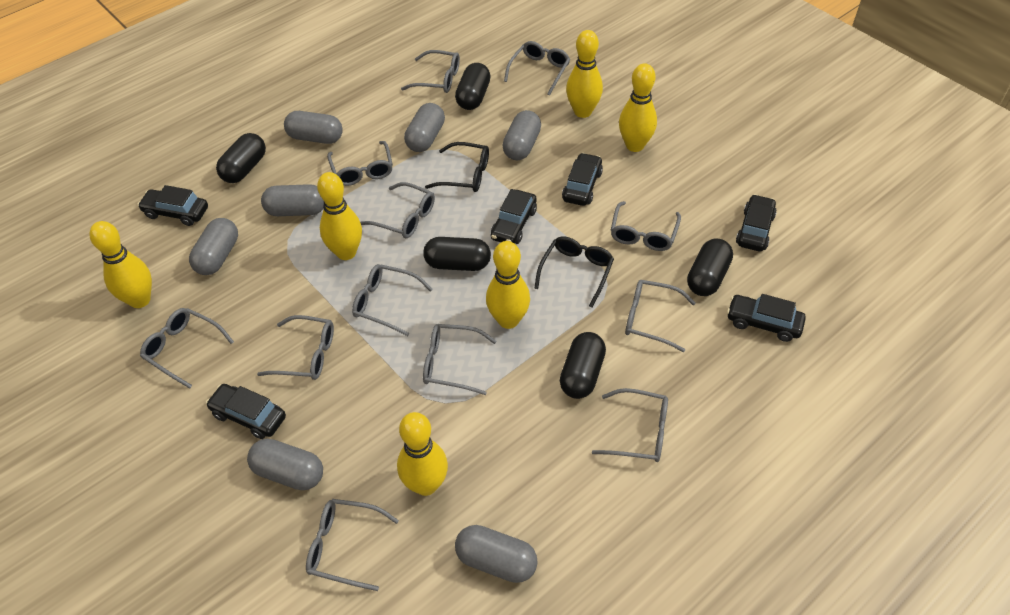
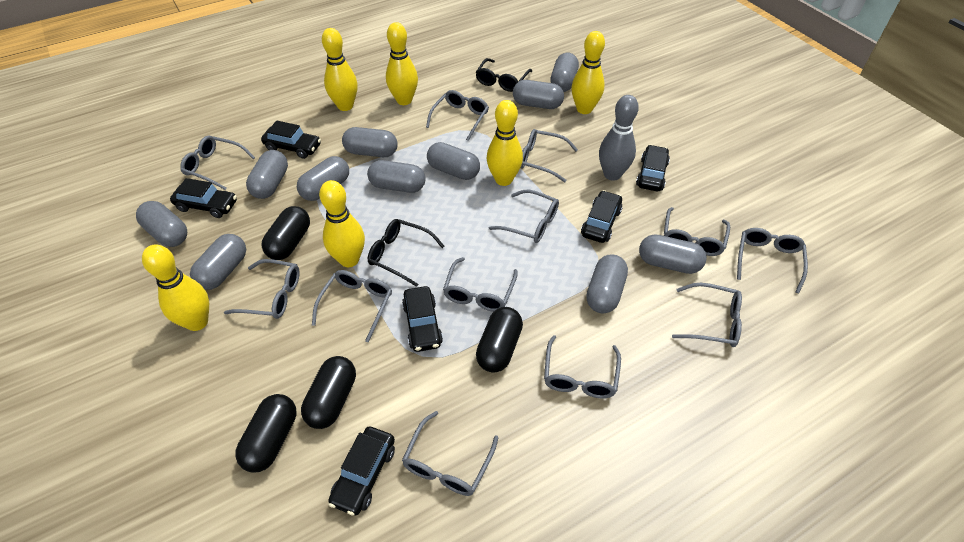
black capsule: [216,133,266,183] [423,237,491,271] [455,63,491,110] [560,332,606,399] [687,239,733,296] = 5 -> [235,394,296,472] [262,206,310,260] [301,356,356,429] [476,307,523,373] = 4
grey bowling pin: none = 0 -> [599,95,639,181] = 1
grey capsule: [189,218,238,275] [247,439,323,490] [261,184,324,216] [284,111,343,144] [404,103,445,152] [455,525,538,583] [502,110,541,160] = 7 -> [136,201,187,247] [190,234,246,290] [246,150,288,199] [297,156,349,201] [342,127,398,157] [367,160,426,193] [427,142,480,180] [513,80,564,109] [550,53,579,92] [586,254,628,313] [639,234,707,274] = 11

